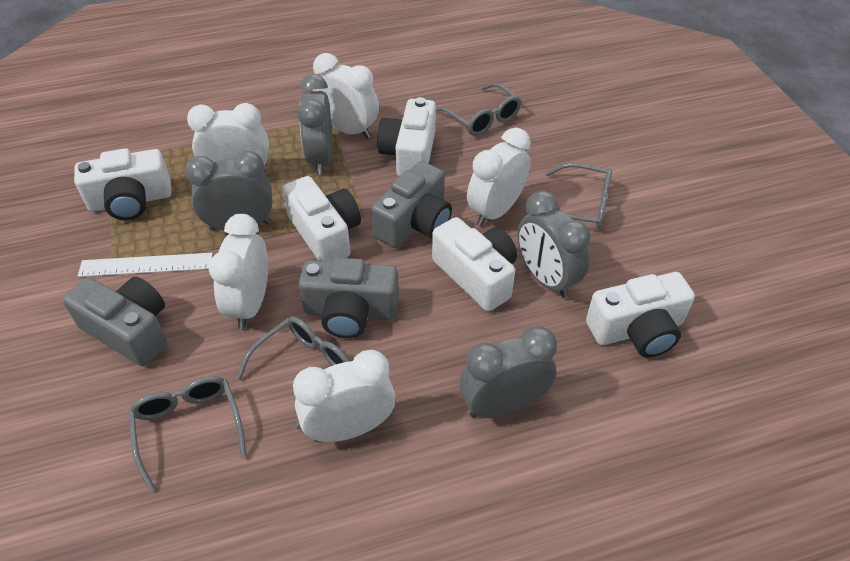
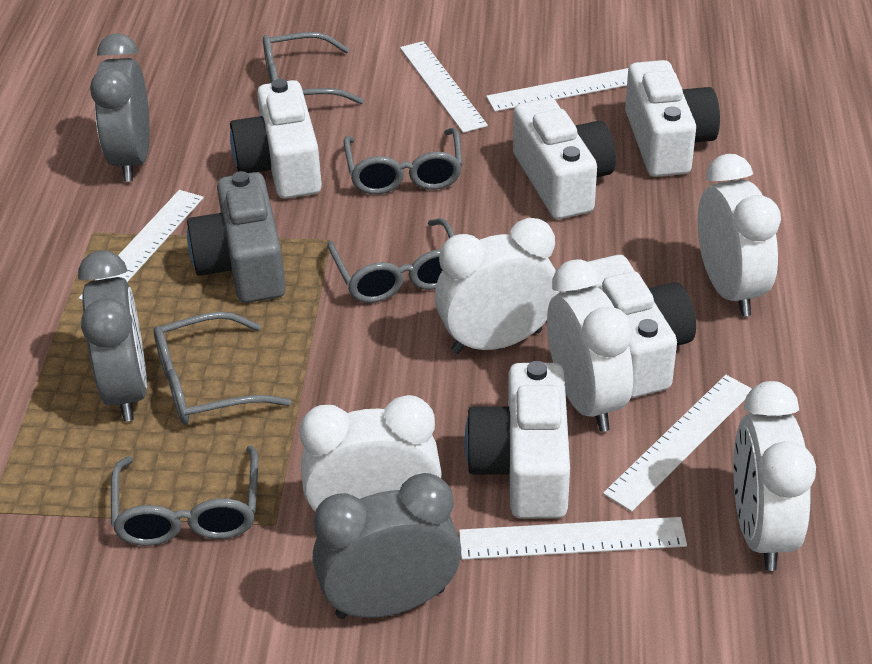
grey camera: [62,277,167,366] [298,258,399,338] [371,161,452,248] = 3 -> [187,171,286,303] = 1
grey clock: [185,151,273,231] [297,74,332,175] [460,326,557,418] [518,191,591,298] = 4 -> [78,250,147,422] [90,33,150,182] [313,473,461,619] = 3
grey glasses: [128,376,247,491] [236,316,350,429] [436,83,522,136] [546,163,612,229] = 4 -> [111,445,258,546] [153,312,292,425] [263,32,364,104] [327,218,455,303] [344,128,463,194] = 5
white ruler: [78,253,213,277] = 1 -> [79,190,204,300] [400,41,488,133] [459,517,687,560] [486,68,629,112] [603,375,752,512] = 5

